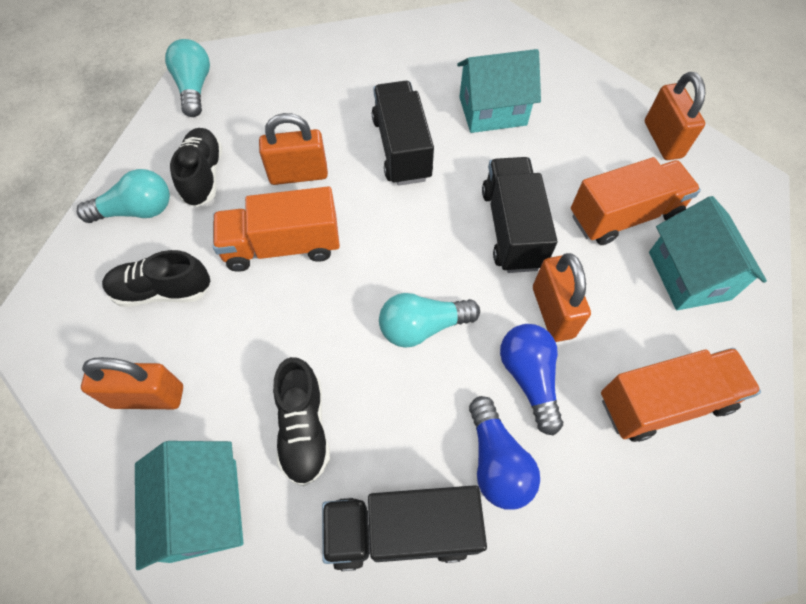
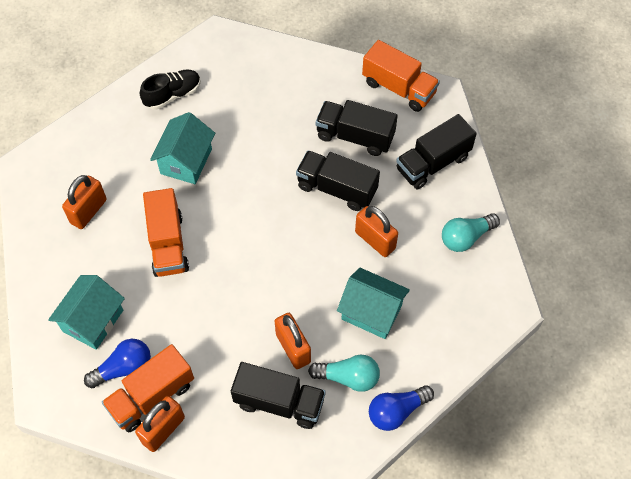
black shoe: [102,250,210,307] [170,128,222,207] [273,357,330,486] = 3 -> [140,70,201,110] = 1
black truck: [322,485,487,571] [372,81,434,186] [482,157,558,273] = 3 -> [231,362,326,429] [296,150,380,211] [316,100,398,156] [396,114,477,189] = 4
turquoise light bulb: [77,169,170,223] [165,39,210,117] [379,293,480,348] = 3 -> [308,355,380,392] [442,213,500,252] = 2

